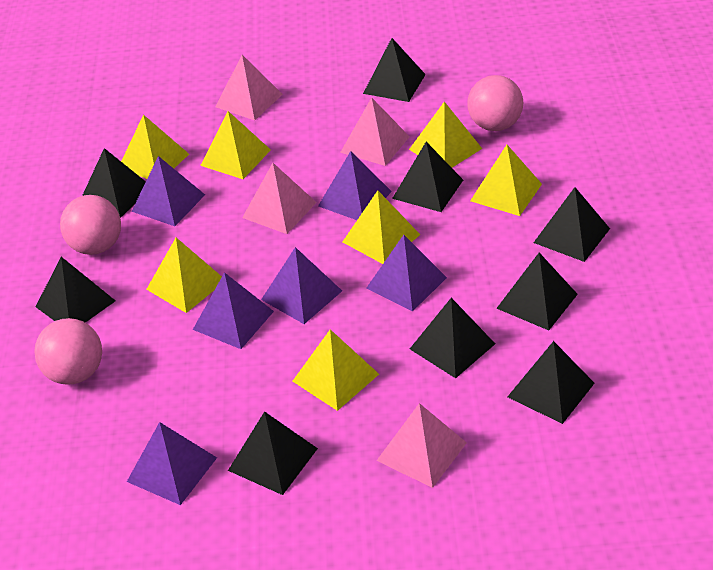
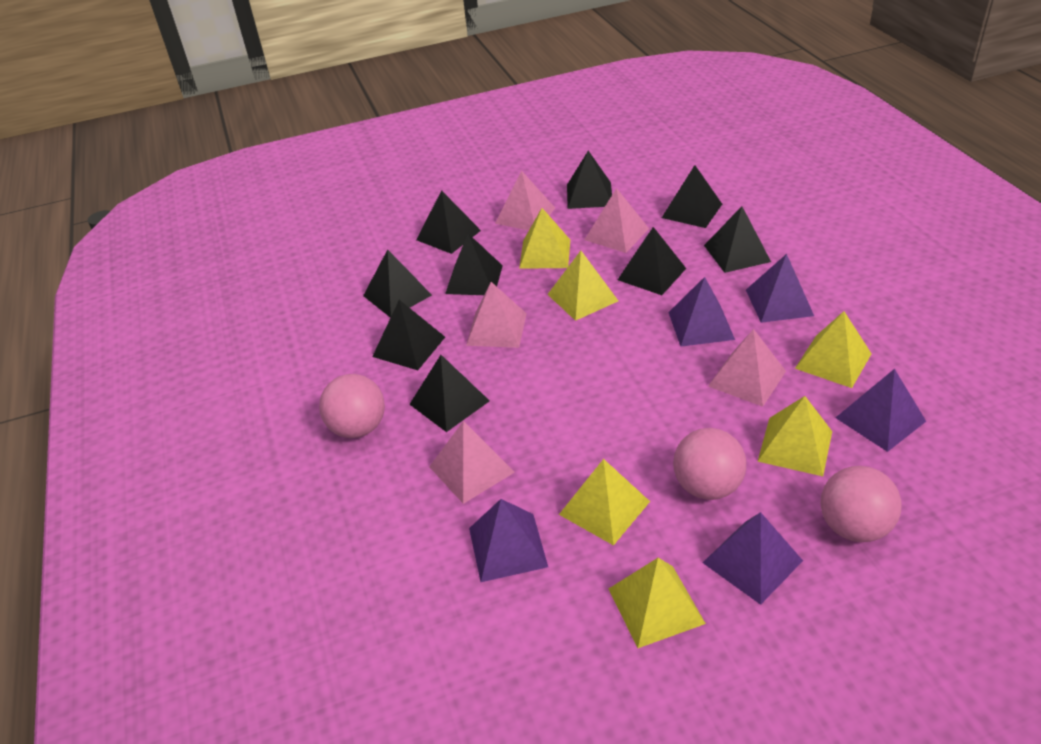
pink pyramid: [215,55,283,120] [242,163,317,234] [340,97,410,166] [376,403,467,488] = 4 -> [429,421,515,504] [466,282,527,348] [495,171,555,231] [585,188,649,253] [708,329,786,407] = 5
purple pyramid: [127,422,217,505] [131,156,205,226] [193,272,274,349] [261,247,342,324] [318,151,392,220] [367,235,447,311] = 6 -> [469,499,548,582] [668,277,735,347] [703,512,803,605] [746,254,814,323] [835,369,926,452] = 5
yellow pyramid: [121,115,189,179] [146,238,222,313] [200,111,271,179] [293,329,379,411] [342,191,420,264] [409,102,482,168] [470,145,542,216] = 7 -> [519,208,570,269] [547,251,618,321] [559,459,650,545] [609,558,706,648] [758,396,832,476] [795,311,872,388] = 6

